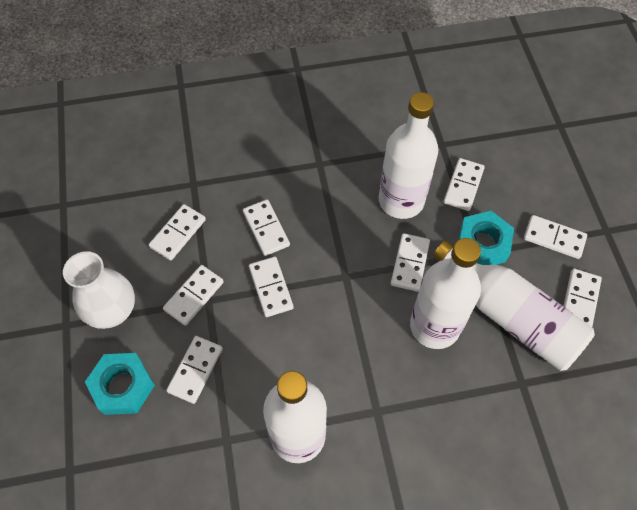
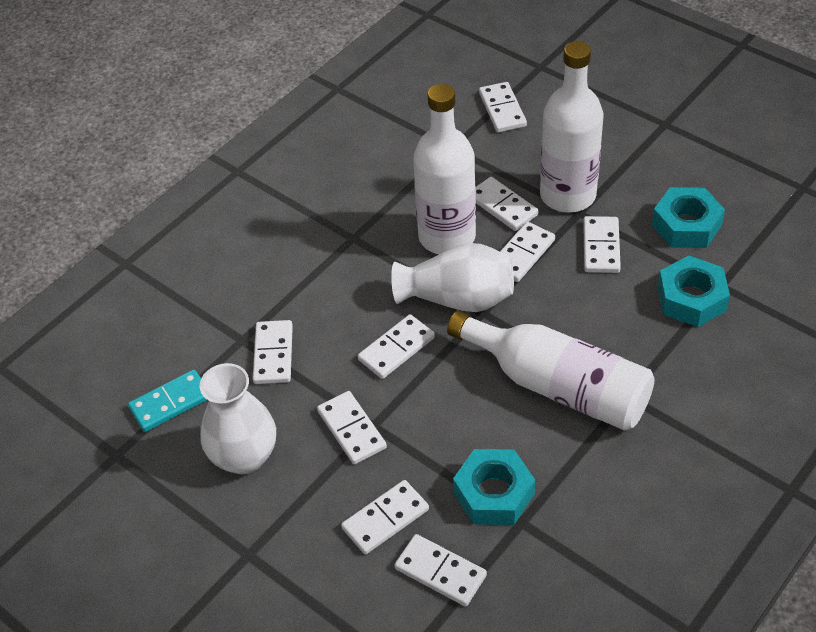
turquoise domino: none = 0 -> [128,370,207,432] = 1
turquoise nut: [85,353,155,415] [458,211,514,265] = 2 -> [453,449,535,525] [652,187,725,248] [658,256,730,327] = 3
white bottle: [263,371,327,463] [379,92,438,219] [410,238,481,349] [433,240,595,371] = 4 -> [413,84,476,254] [447,311,655,431] [540,41,604,213] = 3
white vase: [63,251,135,329] = 1 -> [200,363,276,474] [391,243,514,312] = 2

